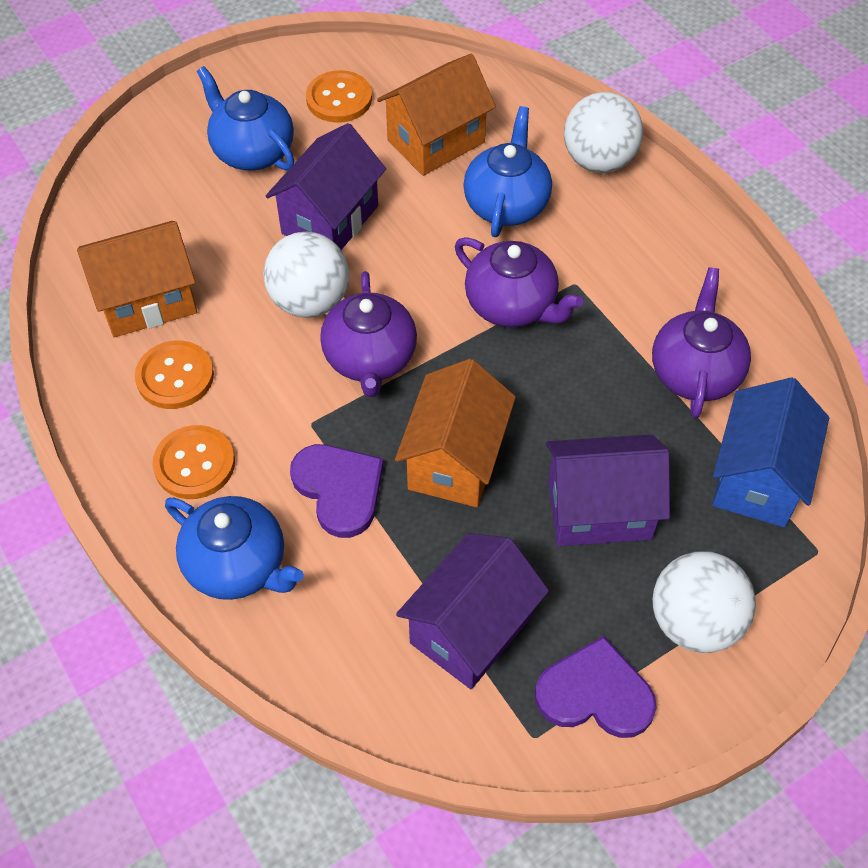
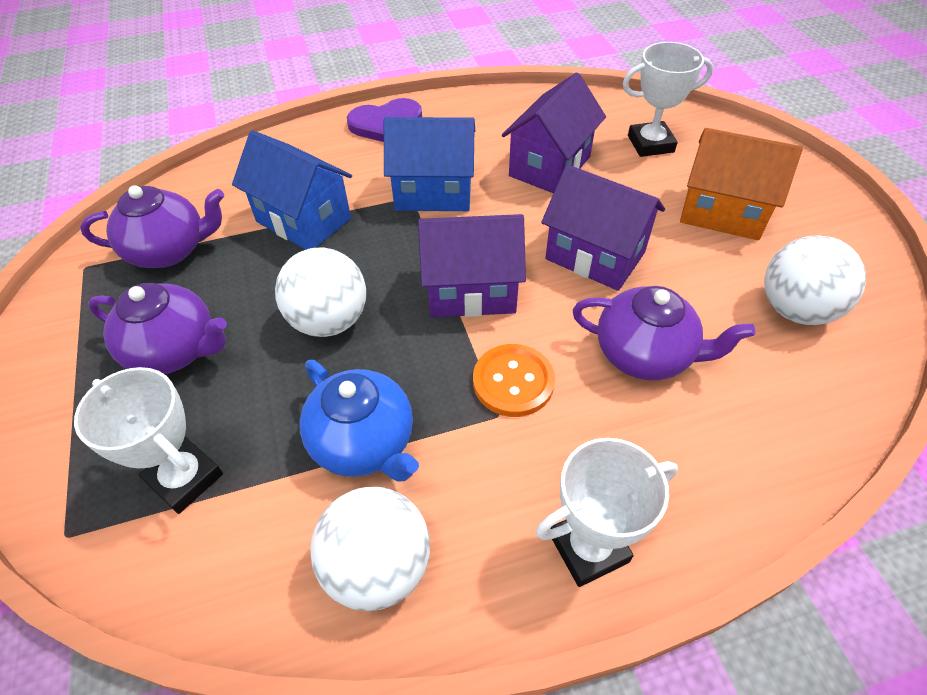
blue house: [712,377,829,527] = 1 -> [232,130,352,250] [384,117,475,211] = 2
blue teapot: [165,496,304,600] [197,66,294,171] [463,106,552,237] = 3 -> [300,360,419,481] = 1
orange button: [135,341,214,409] [152,425,235,499] [306,70,372,123] = 3 -> [473,344,555,417] = 1
orange house: [77,221,197,337] [377,54,496,176] [395,359,516,507] = 3 -> [680,128,803,240] = 1
purple heart: [290,444,384,538] [535,636,657,738] = 2 -> [347,98,422,142] = 1
white trophy: none = 0 -> [74,367,223,514] [535,438,678,587] [623,42,713,157] = 3

